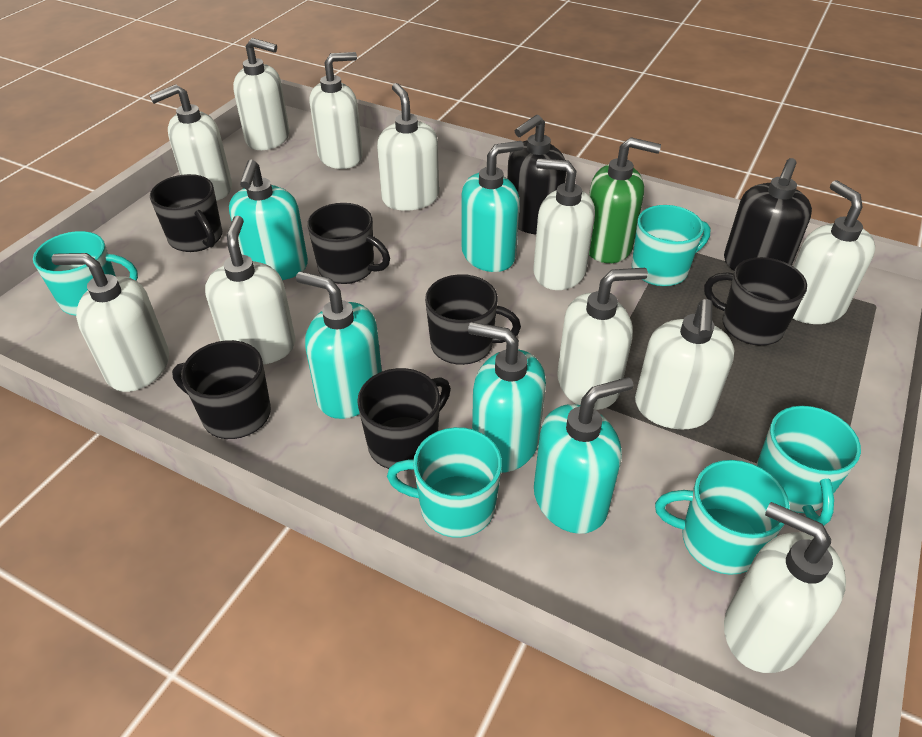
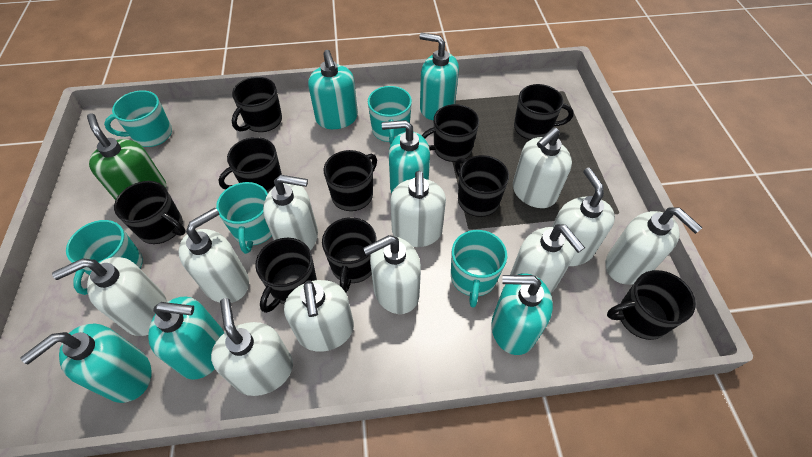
black mug: [150,174,222,252] [172,340,271,439] [307,203,390,284] [357,368,451,471] [425,274,521,365] [704,257,807,345] = 6 -> [114,181,186,244] [218,137,282,193] [232,77,282,132] [255,238,317,313] [322,217,377,293] [324,150,377,211] [422,104,479,162] [455,155,509,217] [514,84,574,140] [607,270,696,340] = 10
black soap dispenser: [507,115,566,235] [724,158,812,271] = 2 -> none = 0
turquoise soap dispenser: [229,160,308,280] [296,271,382,419] [461,141,524,272] [468,322,546,473] [534,377,633,534] = 5 -> [20,323,152,403] [148,296,224,380] [308,50,358,129] [382,120,430,194] [419,33,459,120] [491,273,553,355] = 6

